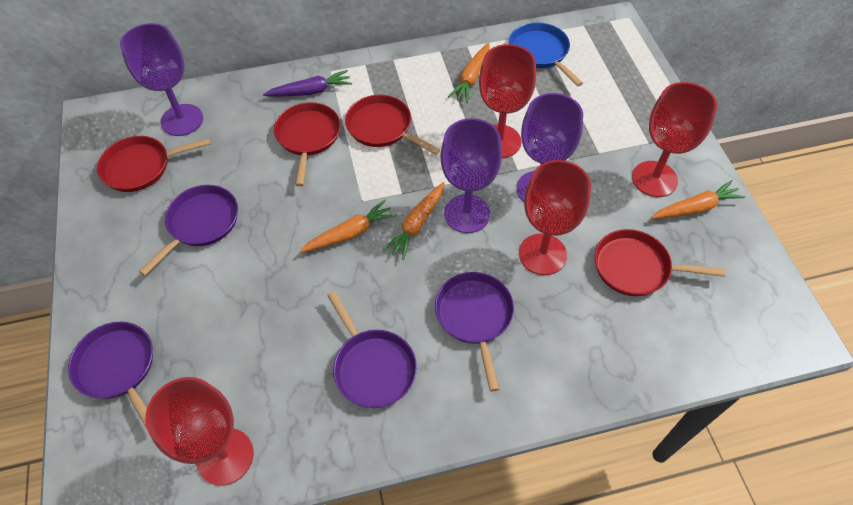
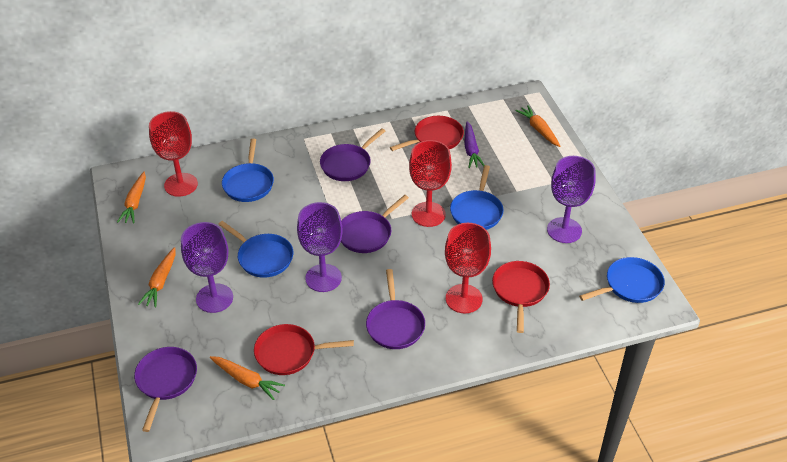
blue pan: [509,22,583,87] = 1 -> [218,221,293,278] [222,139,274,202] [450,165,504,230] [579,257,665,303] = 4
red goblet: [145,377,253,486] [479,44,536,158] [519,160,591,275] [632,82,717,197] = 4 -> [149,111,198,197] [409,140,452,227] [445,223,491,313] = 3
red pan: [97,136,211,192] [274,102,341,187] [345,95,440,155] [594,229,725,296] = 4 -> [254,324,354,375] [390,116,464,151] [492,261,550,333] = 3

